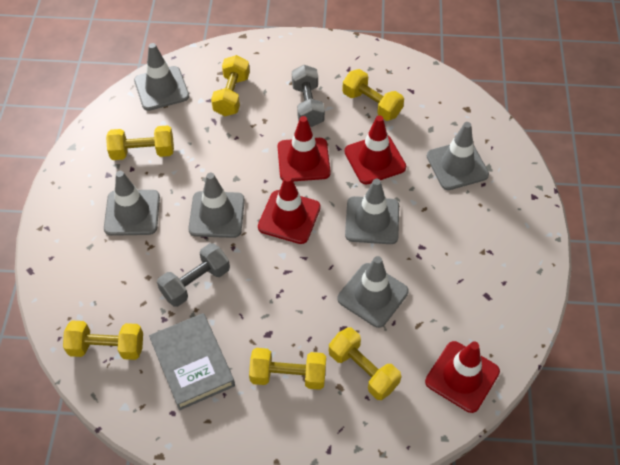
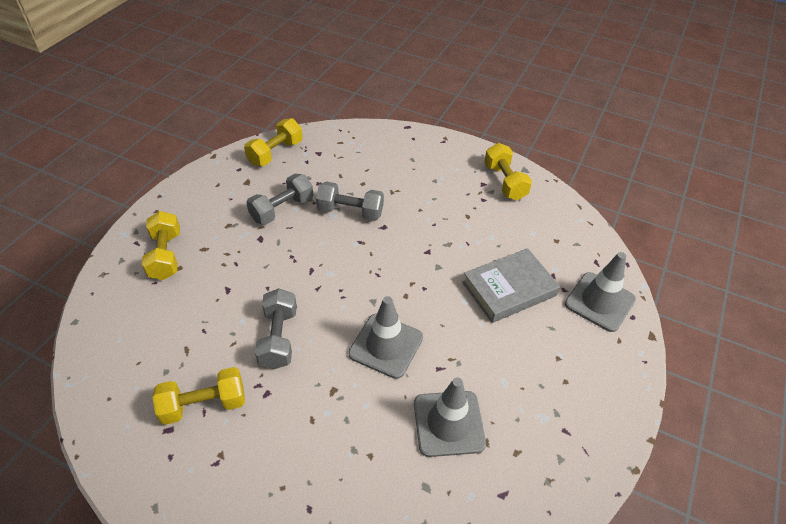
grey dumbbell: [157,243,230,307] [292,65,325,127] = 2 -> [246,173,313,225] [255,288,297,369] [316,181,384,221] = 3
grey traffic cone: [104,171,160,236] [134,43,189,111] [188,173,245,238] [337,256,409,328] [345,179,399,244] [427,122,489,190] = 6 -> [348,296,423,379] [414,377,486,457] [565,252,636,332] = 3
red traffic cone: [258,175,321,244] [278,116,331,181] [344,116,406,185] [425,341,500,413] = 4 -> none = 0
yellow dumbbell: [63,320,143,360] [106,126,174,160] [211,55,250,116] [249,348,326,390] [329,327,401,400] [342,69,404,121] = 6 -> [142,211,180,280] [153,367,245,425] [244,118,303,166] [484,143,532,200] = 4

